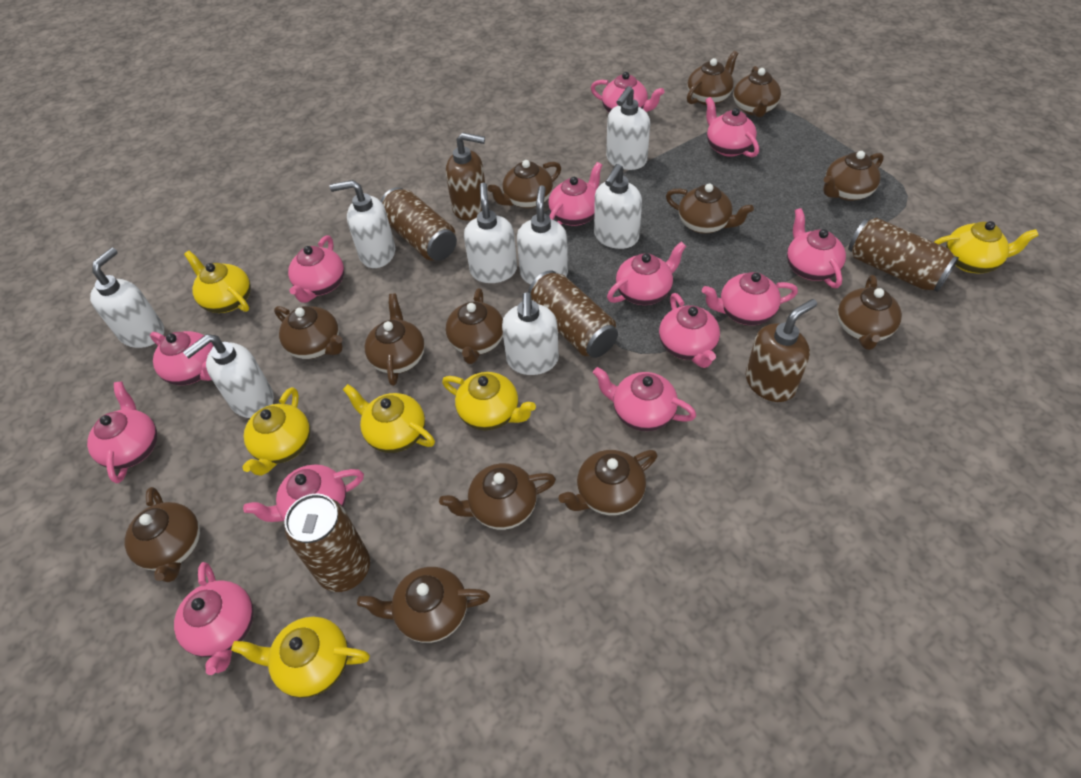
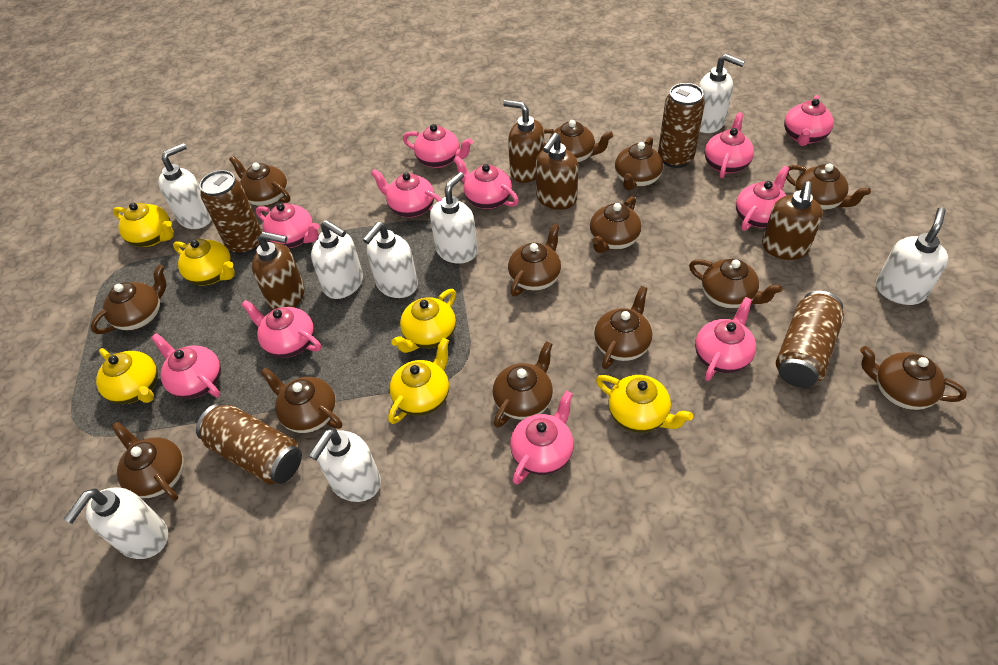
brown soap dispenser: [446,133,485,221] [746,299,817,402] = 2 -> [252,232,305,310] [503,100,544,183] [536,133,578,210] [762,181,823,260] = 4
pink teapot: [87,381,157,483] [150,331,214,385] [174,562,253,675] [243,464,364,522] [288,236,344,303] [548,162,602,226] [591,72,664,113] [593,367,696,431] [607,242,686,305] [659,293,720,368] [702,272,798,325] [705,97,759,157] [787,208,846,288] = 13 -> [151,333,221,399] [241,300,321,358] [256,203,319,248] [371,169,442,217] [403,124,473,168] [453,156,519,209] [510,391,574,484] [695,297,756,381] [705,112,754,178] [736,166,790,231] [784,95,834,146] = 11

